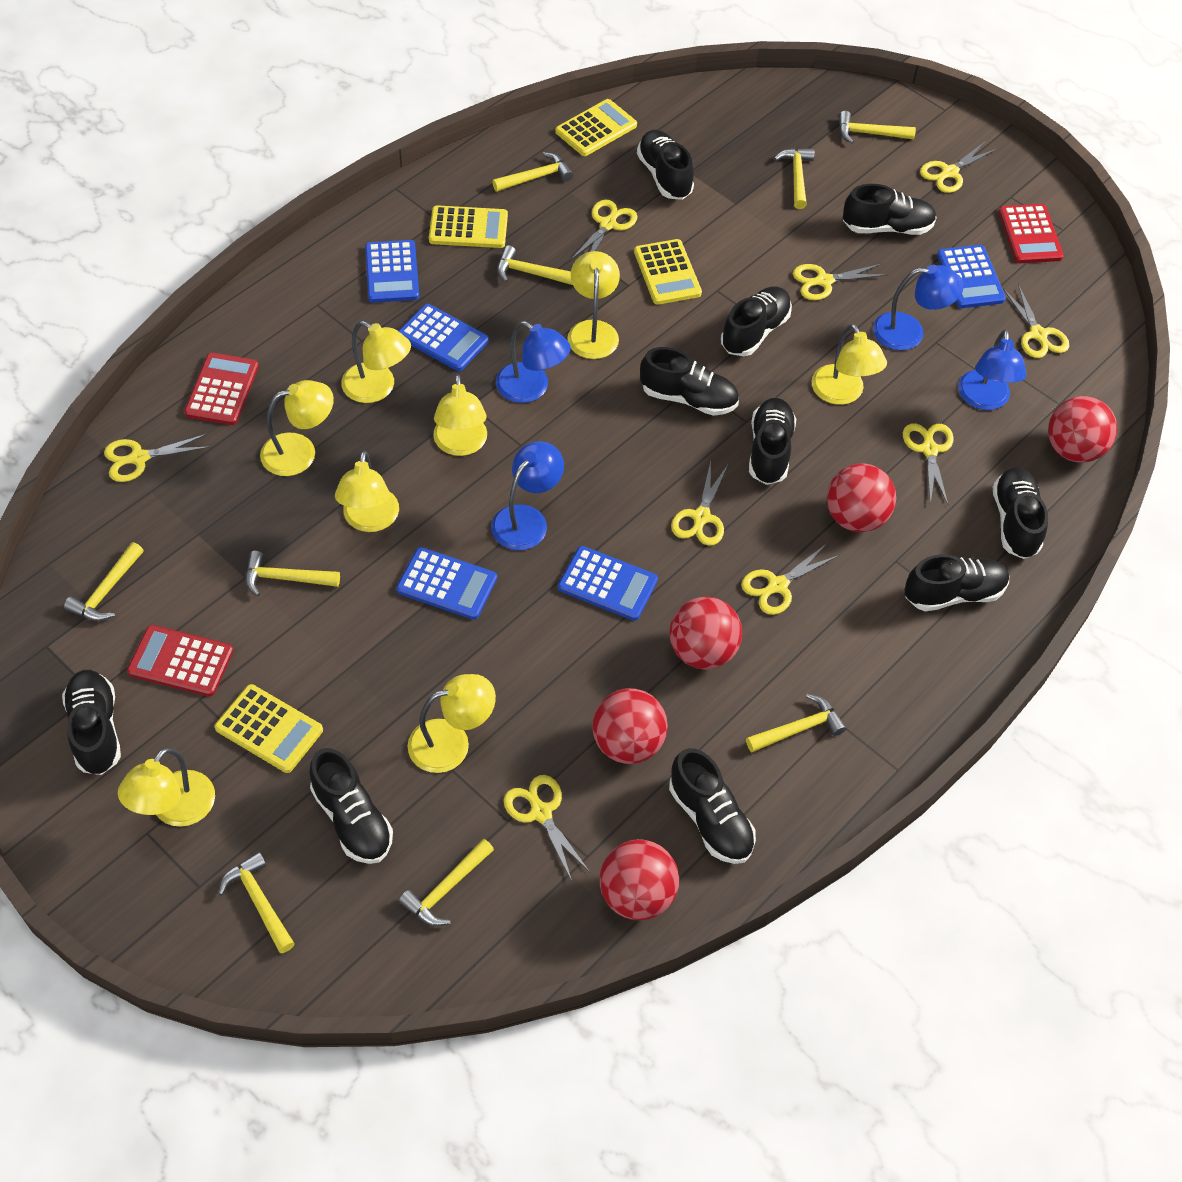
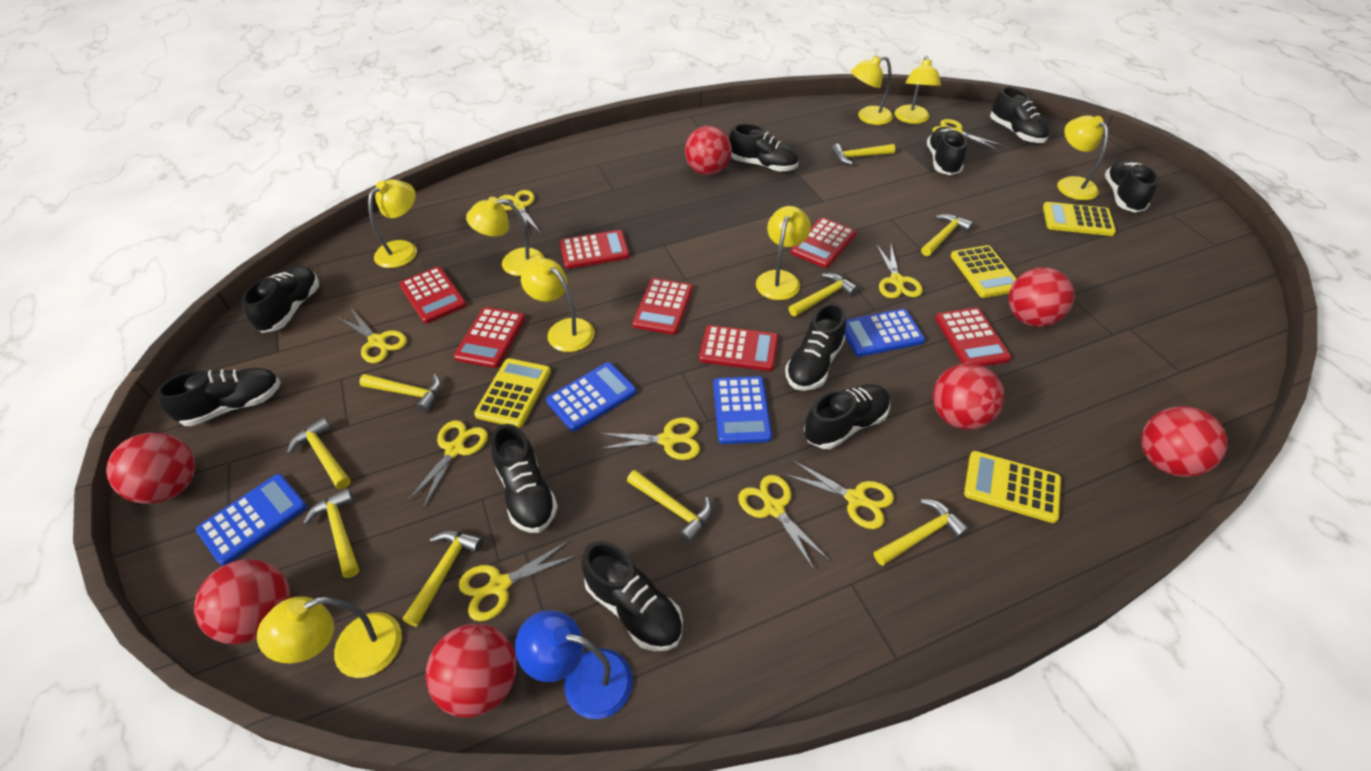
blue calculator: [365,240,419,303] [396,547,497,620] [399,304,489,371] [558,546,658,621] [937,245,1006,308] = 5 -> [196,474,307,566] [546,362,637,431] [713,376,772,444] [845,309,925,357] = 4
blue lamp: [491,441,564,550] [496,321,571,403] [873,265,964,350] [958,329,1026,410] = 4 -> [515,610,633,719] = 1
red ball: [592,688,668,764] [600,839,679,921] [669,597,742,670] [827,464,896,532] [1048,396,1117,463] = 5 -> [106,433,195,504] [194,559,290,644] [426,624,517,718] [685,126,732,175] [933,363,1004,430] [1009,267,1075,327] [1141,406,1227,477] = 7
red calculator: [127,625,233,696] [184,353,259,425] [999,204,1064,263] = 3 -> [400,267,466,323] [454,307,526,368] [560,230,630,269] [632,278,693,335] [699,325,778,371] [791,217,856,268] [935,307,1011,366] = 7

